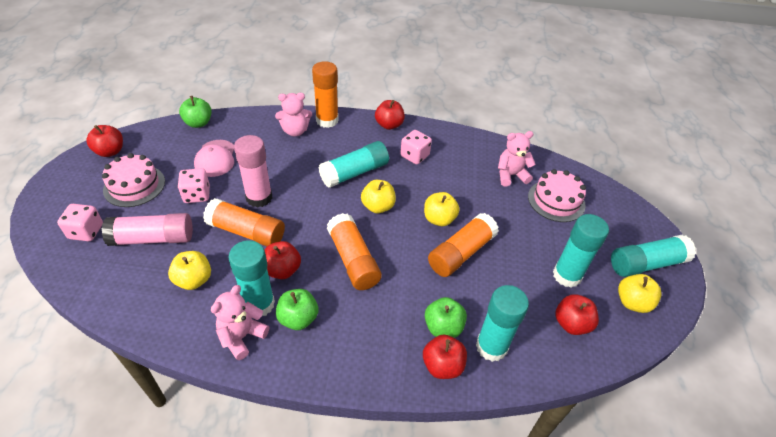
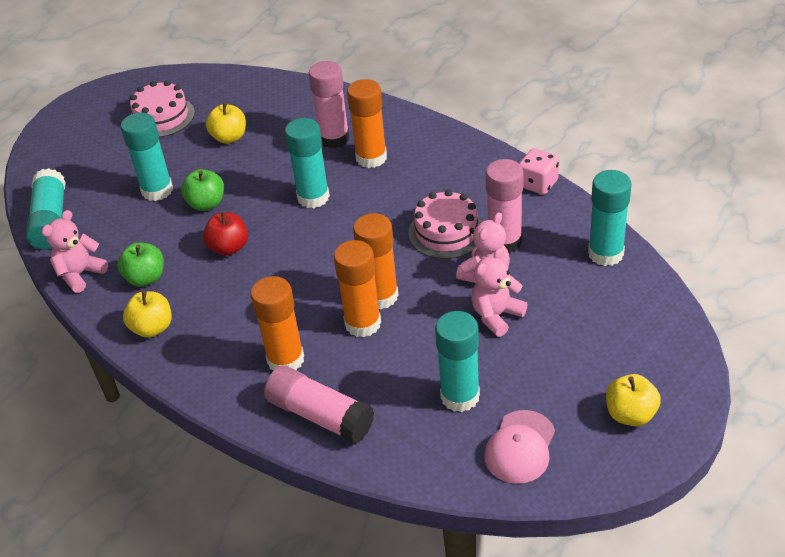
green apple: [179,96,212,128] [276,289,318,330] [425,297,467,338] = 3 -> [117,242,164,287] [181,169,224,211] = 2
pink dice: [57,204,103,241] [178,168,210,203] [400,130,432,164] = 3 -> [519,148,559,195] = 1
pink glue stick: [102,213,193,246] [234,135,272,208] = 2 -> [264,366,374,444] [308,61,350,148] [486,159,523,253] = 3
red apple: [86,125,123,157] [265,241,301,279] [375,100,405,130] [423,335,467,379] [555,294,599,335] = 5 -> [203,211,248,256] = 1
yellow apple: [168,251,211,290] [361,180,396,213] [424,192,460,226] [618,274,661,313] = 4 -> [123,291,172,338] [206,102,246,144] [606,374,661,426] = 3

